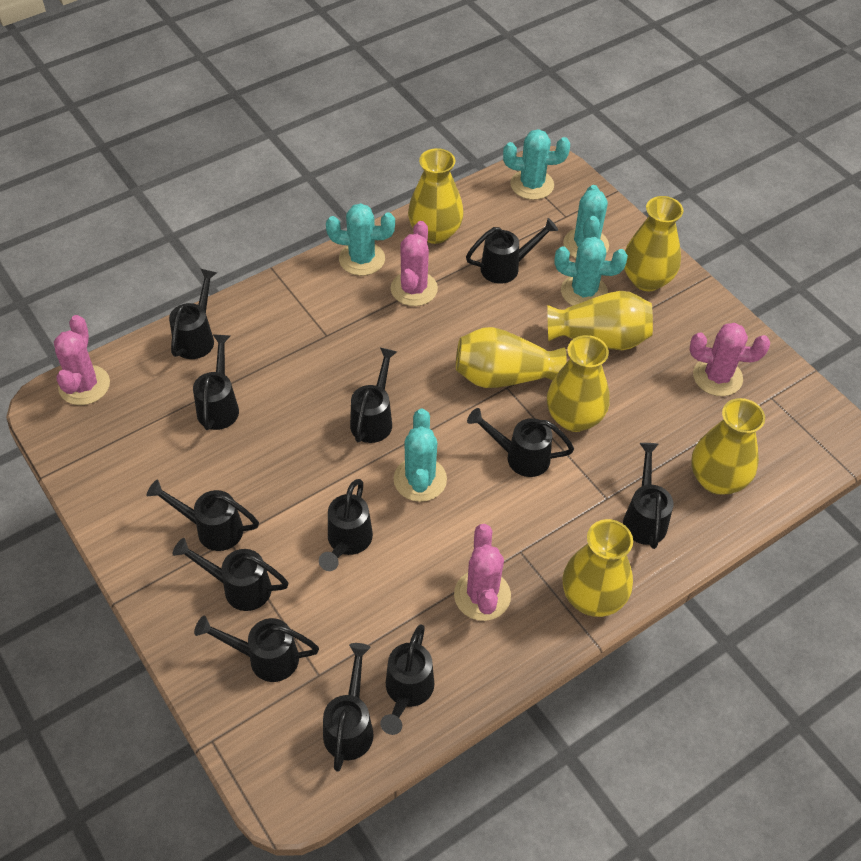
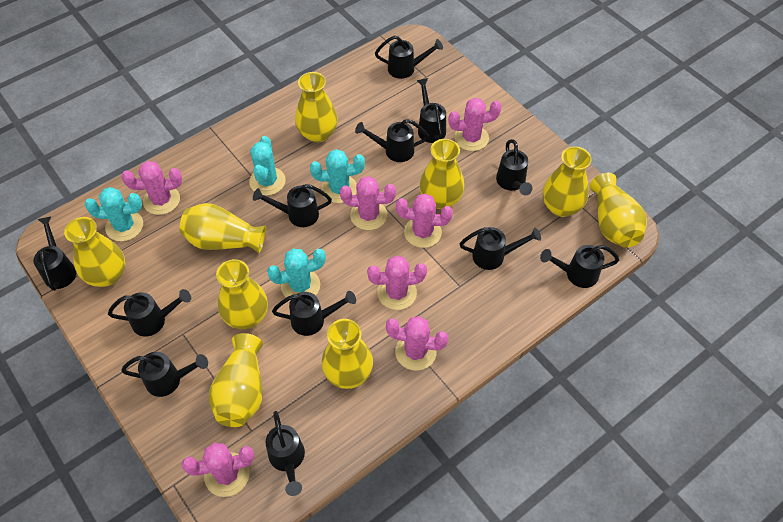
pink cactus: [54,315,110,405] [390,221,438,306] [454,524,511,621] [690,323,770,396] = 4 -> [122,161,182,215] [182,443,254,497] [340,176,396,230] [367,256,427,310] [386,316,448,371] [396,194,453,248] [448,98,502,151] = 7
turquoise cactus: [326,203,395,276] [394,409,447,502] [503,129,570,200] [554,237,628,306] [563,185,609,258] = 5 -> [85,187,143,241] [249,136,286,196] [267,249,326,297] [310,149,365,203] = 4
yellow vase: [408,148,464,244] [456,327,567,388] [547,291,653,350] [547,335,609,432] [563,519,633,617] [624,196,683,291] [691,398,765,495] = 7 -> [64,217,125,287] [179,203,266,253] [209,333,263,427] [216,259,268,329] [295,72,338,143] [321,319,373,389] [419,139,465,209] [543,146,592,217] [590,173,647,248] = 9

